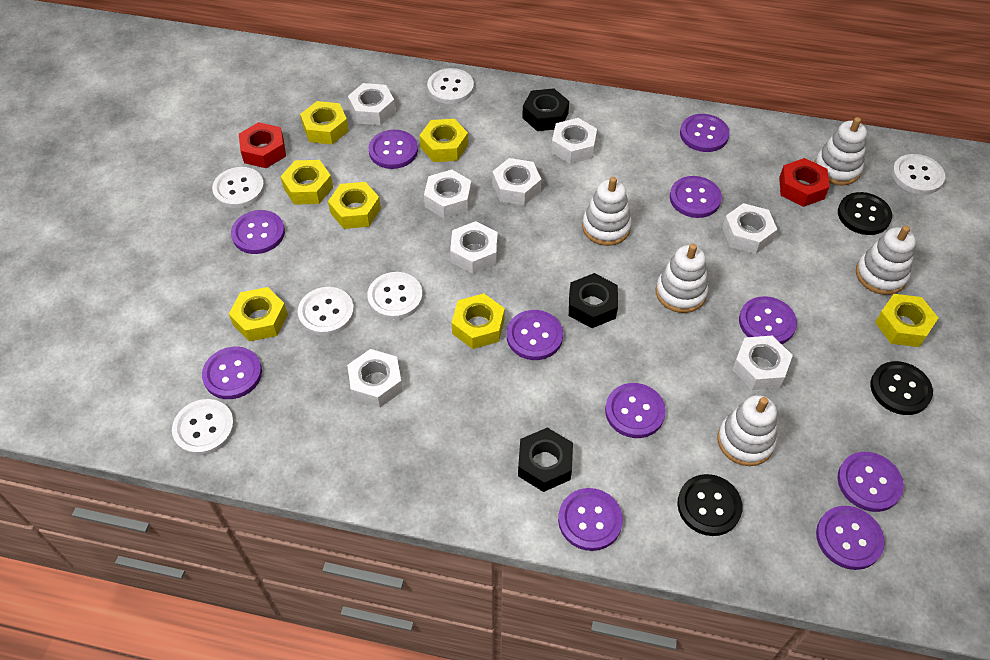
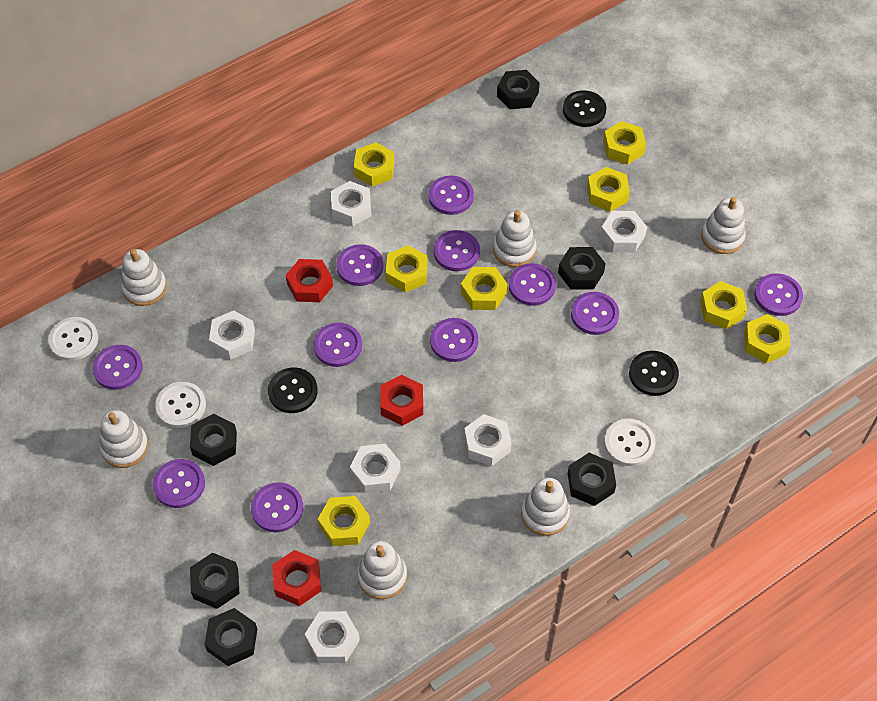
black nut: [518,427,573,492] [522,88,569,131] [569,273,618,328] = 3 -> [190,414,237,466] [190,553,239,609] [204,608,257,666] [497,70,540,109] [558,247,606,290] [568,453,616,506] = 6
red nut: [239,122,286,168] [779,158,830,207] = 2 -> [272,550,321,606] [286,259,333,302] [380,375,423,426] = 3
white button: [172,399,235,455] [212,167,265,208] [298,287,354,336] [367,272,423,320] [427,68,474,104] [892,154,945,195] = 6 -> [48,317,98,361] [155,382,206,428] [604,419,655,466] = 3
white nut: [347,349,403,408] [348,83,396,125] [424,170,472,219] [450,221,498,274] [492,158,541,205] [551,118,597,164] [722,203,777,254] [732,336,793,390] = 8 -> [209,311,255,360] [305,611,360,663] [331,181,372,226] [350,444,401,493] [464,414,512,466] [600,211,647,252] = 6
white stacking toy: [582,177,632,246] [656,244,708,313] [717,395,777,466] [814,117,867,186] [856,225,916,295] = 5 -> [100,410,149,468] [121,249,167,306] [357,541,407,599] [493,210,537,267] [521,478,570,536] [701,197,746,254] = 6
yellow nut: [229,287,288,342] [280,160,333,205] [300,101,349,145] [328,182,381,229] [419,119,468,162] [452,293,505,349] [875,294,938,347] = 7 -> [318,496,370,546] [354,142,394,187] [386,245,427,292] [461,267,508,310] [587,167,630,212] [603,121,646,165] [700,281,747,329] [744,314,790,363] = 8

